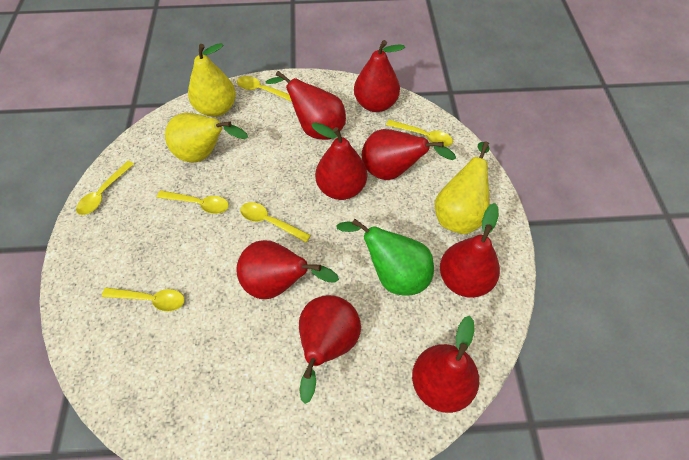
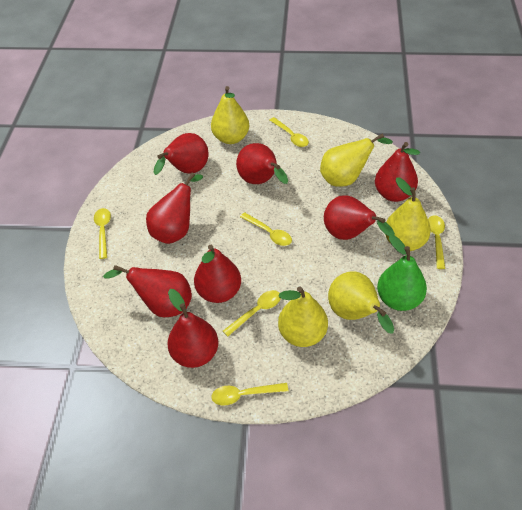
yellow pear: [165,113,248,163] [188,43,236,117] [435,141,490,234] = 3 -> [211,86,249,144] [278,287,328,347] [320,133,393,187] [328,271,394,334] [385,177,431,251] = 5

